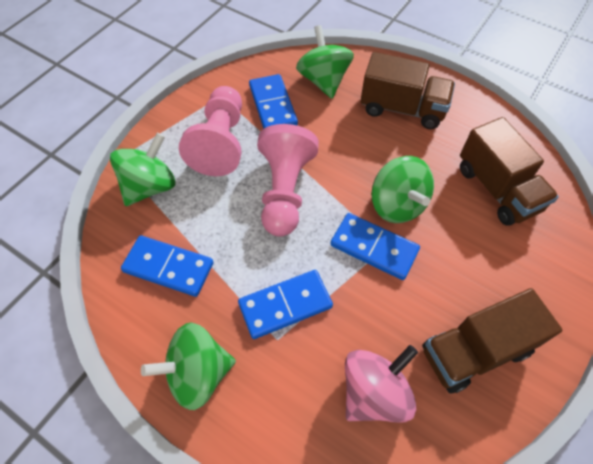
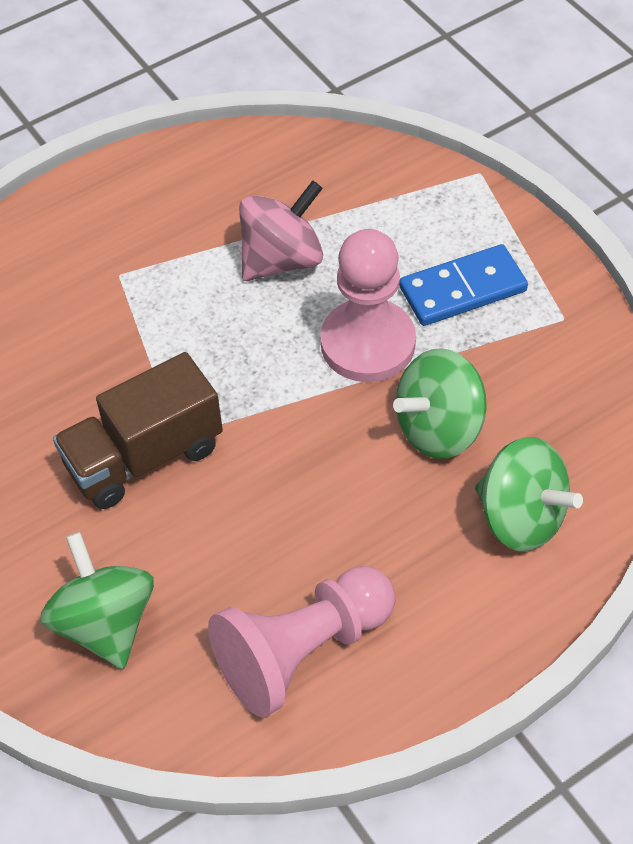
blue domino: [121,235,214,297] [238,270,333,339] [249,74,298,129] [331,213,420,280] = 4 -> [399,244,528,326] = 1
brown truck: [361,52,455,129] [422,288,562,394] [460,117,559,225] = 3 -> [53,352,223,509] = 1
green spinning top: [110,133,175,206] [141,322,236,410] [296,25,354,99] [371,156,434,223] = 4 -> [40,532,154,669] [393,348,487,459] [475,437,583,551] = 3

